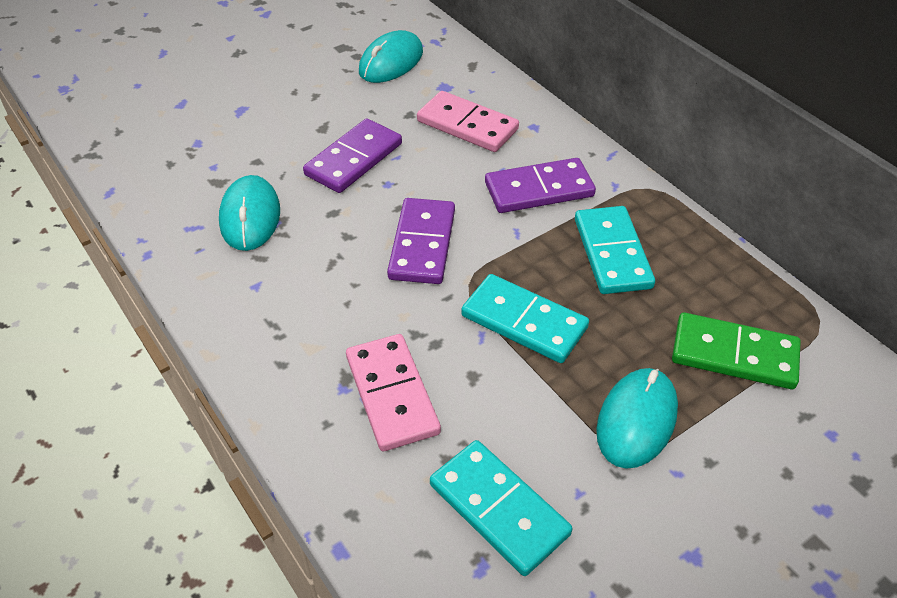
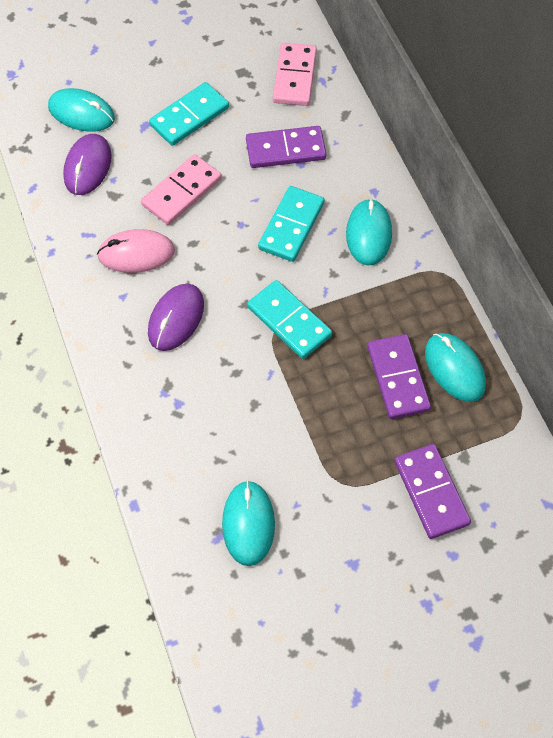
green domino: [672,312,801,389] = 1 -> none = 0
pink mouse: none = 0 -> [97,229,175,273] = 1
purple mouse: none = 0 -> [63,134,112,195] [148,284,204,351] = 2
turquoise mouse: [219,175,280,251] [359,30,423,83] [596,368,678,469] = 3 -> [48,88,115,132] [222,480,275,566] [346,198,392,266] [425,333,486,402] = 4

